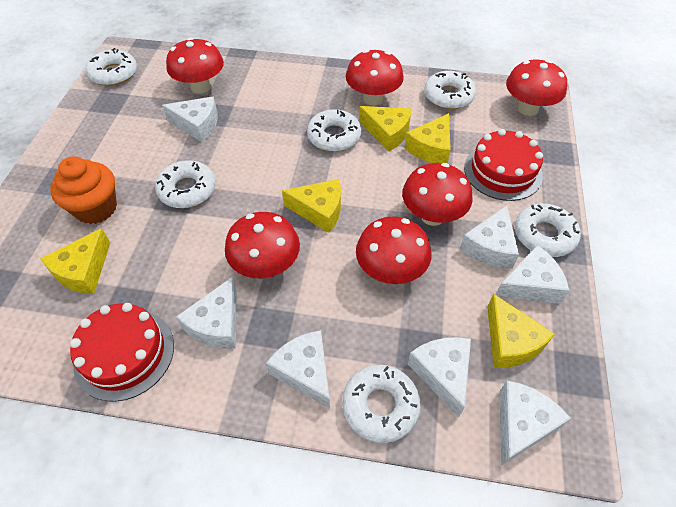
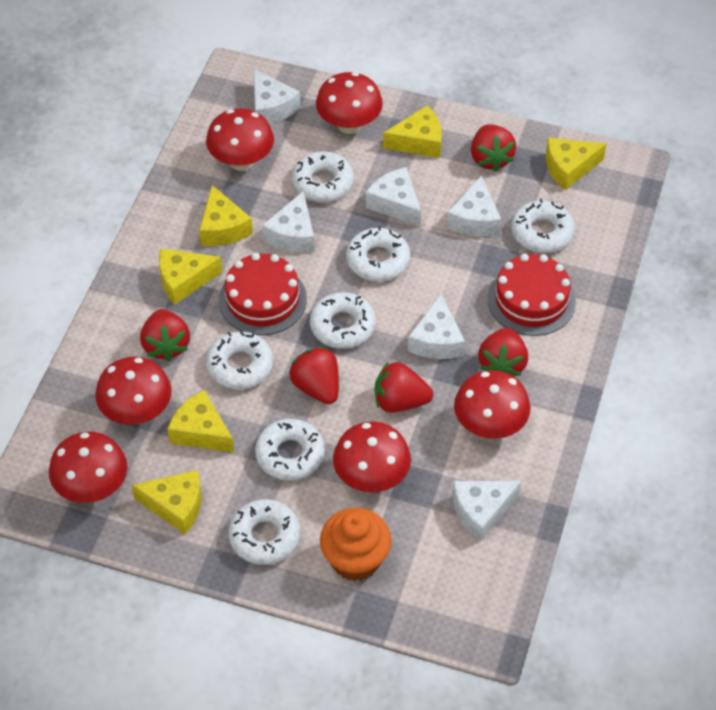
red strawberry: none = 0 -> [140,309,190,361] [289,346,339,404] [375,362,433,413] [471,124,517,172] [478,328,528,377] = 5
white cheese: [162,97,218,142] [176,277,237,349] [266,330,330,409] [408,337,471,417] [460,206,519,269] [496,245,569,304] [499,381,571,466] = 7 -> [253,69,301,124] [262,191,315,253] [366,167,421,227] [408,294,465,359] [447,175,501,236] [452,481,521,541] = 6
white donut: [86,48,137,86] [155,160,216,208] [307,109,361,152] [342,365,421,443] [424,71,476,109] [515,204,581,257] = 6 -> [206,331,273,389] [229,499,300,565] [255,419,325,481] [292,151,354,202] [310,292,376,349] [346,226,410,281] [511,199,575,253] = 7
yellow cheese: [40,228,110,294] [282,179,341,233] [359,106,411,152] [405,113,451,163] [487,294,555,368] = 5 -> [131,470,202,534] [159,248,222,305] [167,390,234,452] [199,185,253,246] [383,106,442,158] [546,138,607,190] = 6

